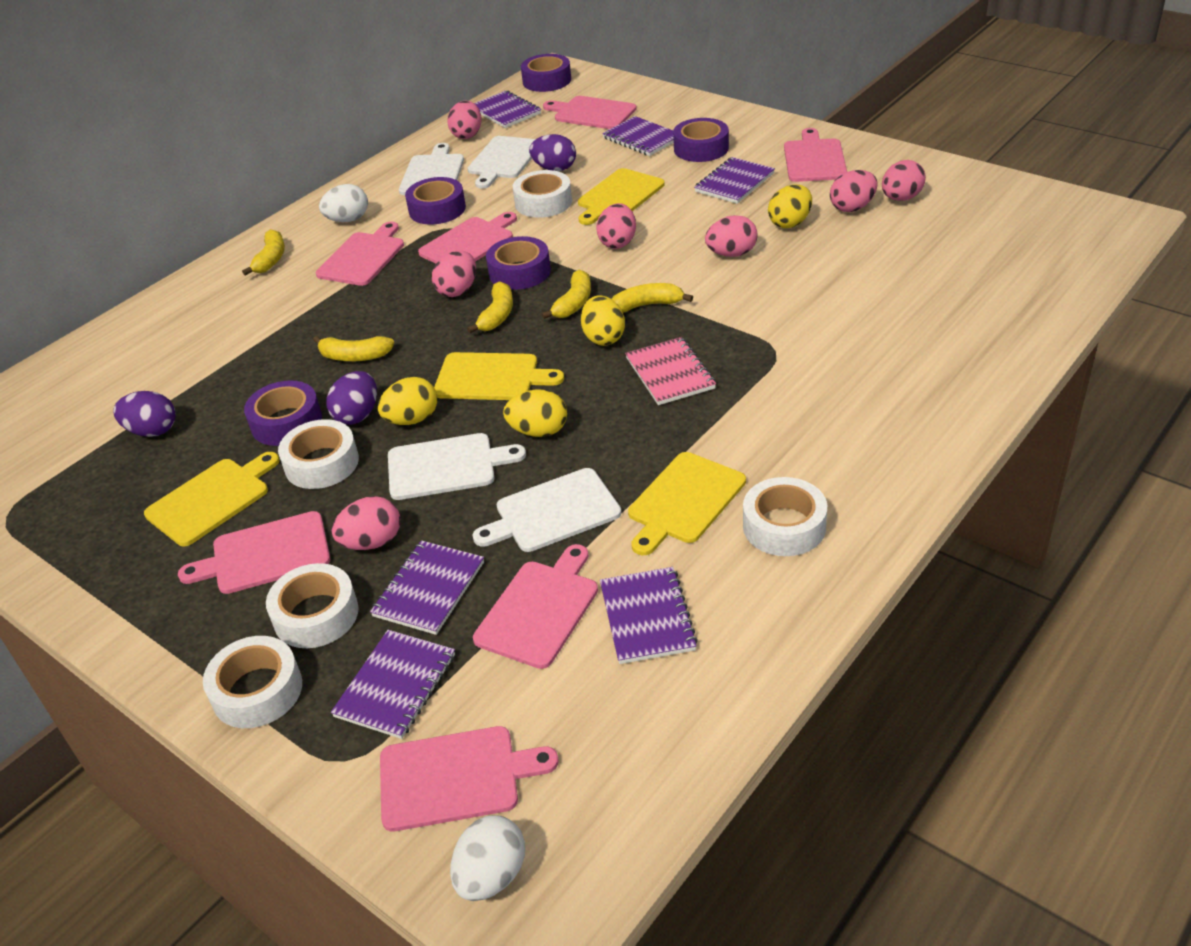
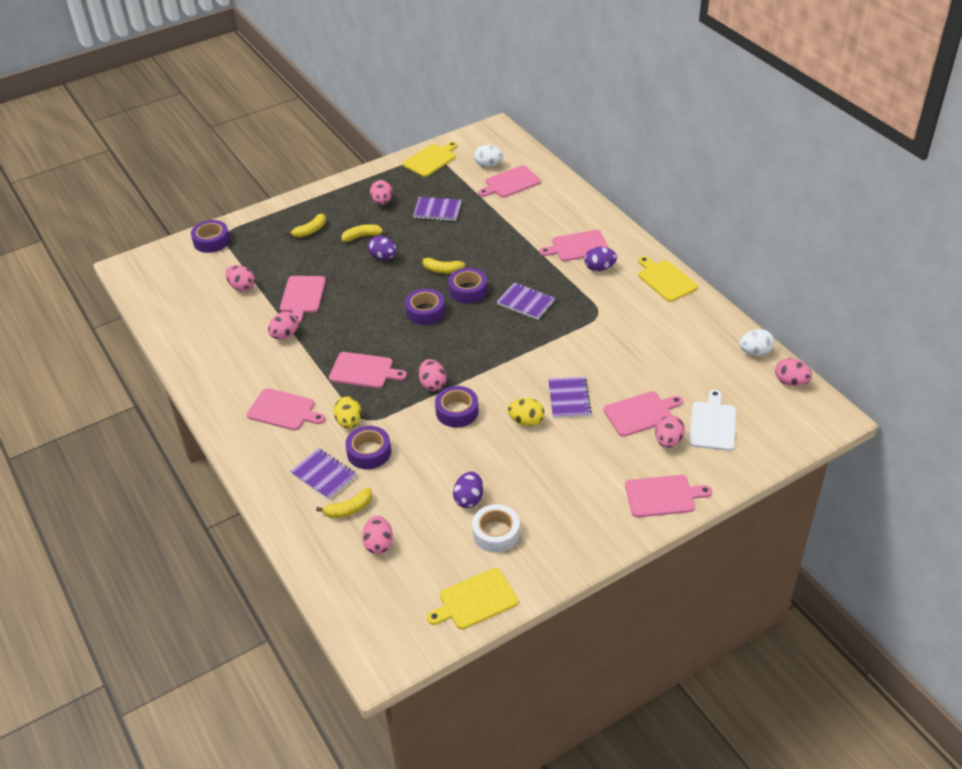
pink notebook: [625,337,716,405] = 1 -> none = 0
purple notebook: [331,630,455,739] [370,540,484,635] [474,90,541,128] [600,567,698,664] [602,116,674,156] [694,157,775,204] = 6 -> [290,448,357,500] [413,197,462,221] [497,282,555,320] [548,377,592,418] = 4
white cutting board: [388,433,526,500] [399,143,464,195] [468,136,536,188] [473,468,621,552] = 4 -> [689,389,736,451] = 1
white tape: [203,636,302,728] [266,563,359,648] [278,419,359,489] [513,170,572,218] [743,477,827,556] = 5 -> [472,504,520,553] = 1
yellow banana: [242,229,285,276] [313,336,394,361] [467,281,513,333] [541,269,591,319] [612,283,693,313] = 5 -> [286,214,326,238] [316,488,372,518] [342,224,387,242] [420,256,465,274] = 4
yellow cutting board: [144,452,280,546] [434,352,564,400] [578,168,665,225] [628,452,746,555] = 4 -> [403,142,457,177] [427,568,518,629] [638,256,698,302] = 3
yellow egg: [378,377,438,425] [503,389,567,437] [581,295,625,346] [768,185,812,228] = 4 -> [333,397,361,428] [507,398,544,426] = 2

